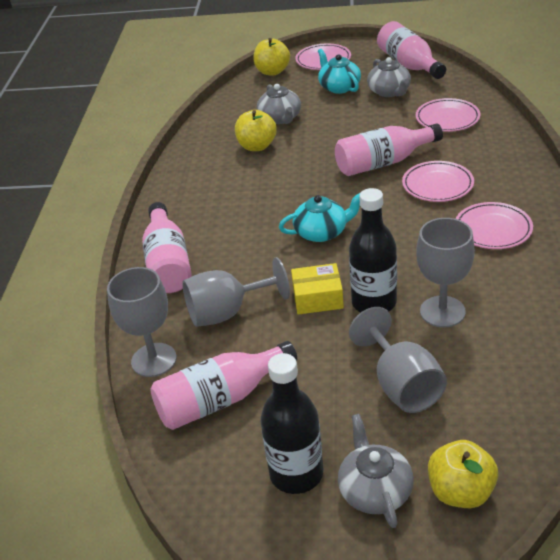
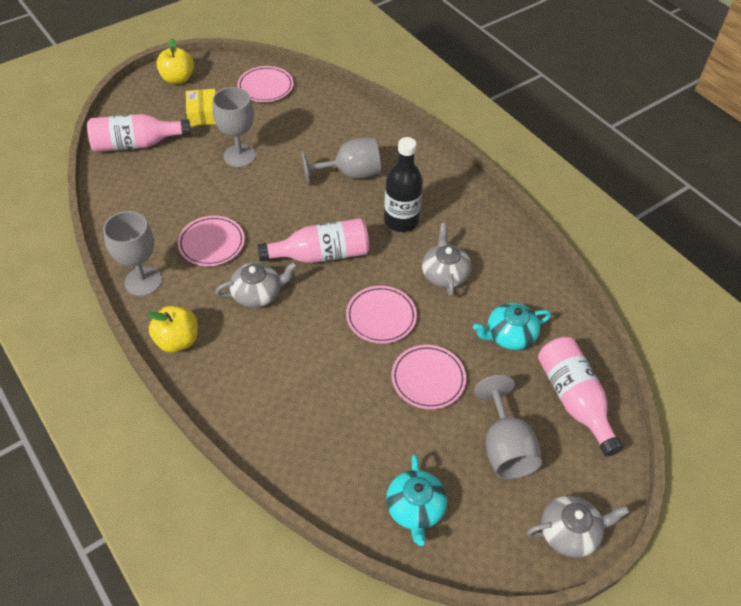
black bottle: [260,353,323,494] [349,188,397,312] = 2 -> [384,137,423,232] = 1
pink bottle: [142,202,192,293] [151,341,297,430] [335,124,443,176] [377,21,446,79] = 4 -> [87,114,191,152] [257,218,369,263] [538,337,623,457] = 3
yellow apple: [235,110,277,151] [254,38,290,76] [428,440,498,508] = 3 -> [147,306,198,353] [156,38,194,84] = 2

